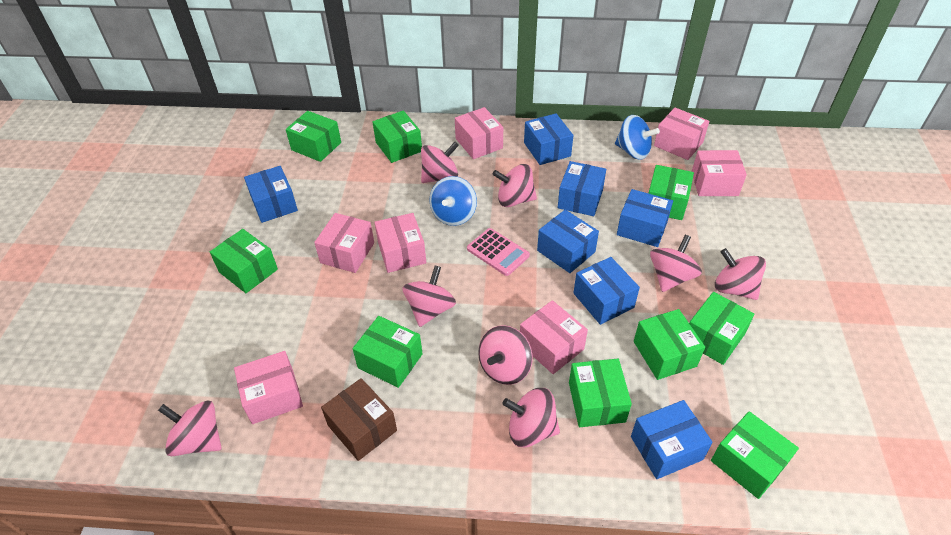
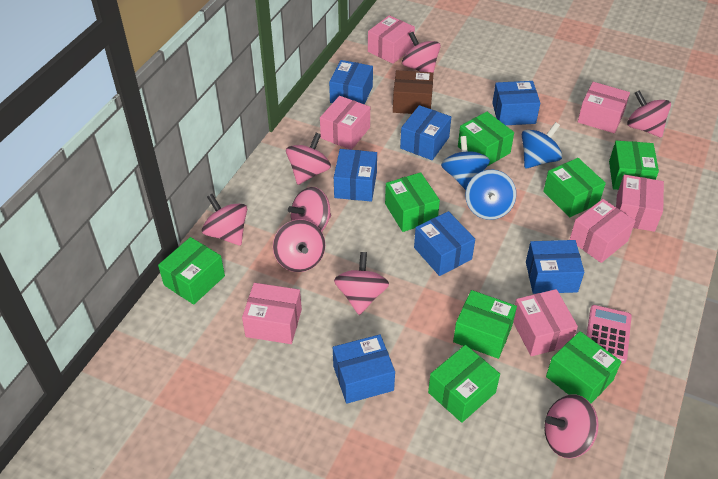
blue spinning top: [429,176,477,226] [615,115,660,160] = 2 -> [441,136,490,190] [465,170,516,220] [522,122,562,169] = 3
green box: [210,229,278,293] [286,111,341,162] [353,316,423,388] [373,111,422,163] [569,359,632,427] [634,309,705,380] [648,165,694,220] [689,292,755,365] [711,411,799,499] = 9 -> [158,237,225,305] [385,172,440,232] [428,345,500,423] [453,290,517,359] [458,112,514,166] [543,158,606,217] [546,331,621,403] [609,141,659,190] = 8

